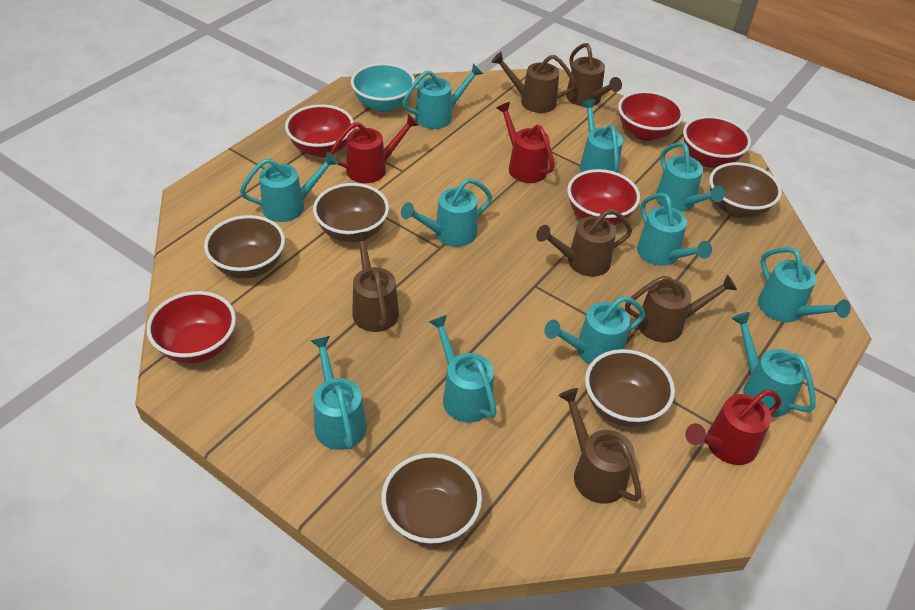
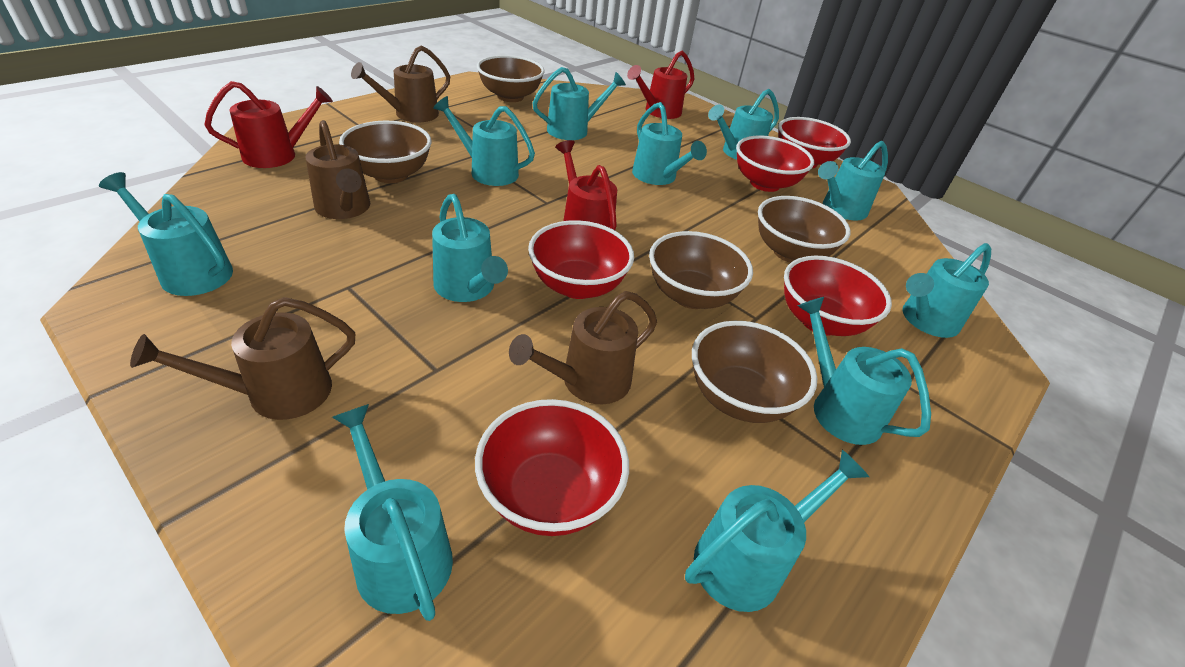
brown watering can: [352,231,399,332] [492,52,576,113] [536,209,632,277] [558,388,642,504] [566,43,622,107] [625,274,737,342] = 6 -> [130,297,355,420] [305,120,370,219] [351,45,450,123] [509,291,657,404] = 4
turquoise bowl: [351,63,415,112] = 1 -> none = 0

